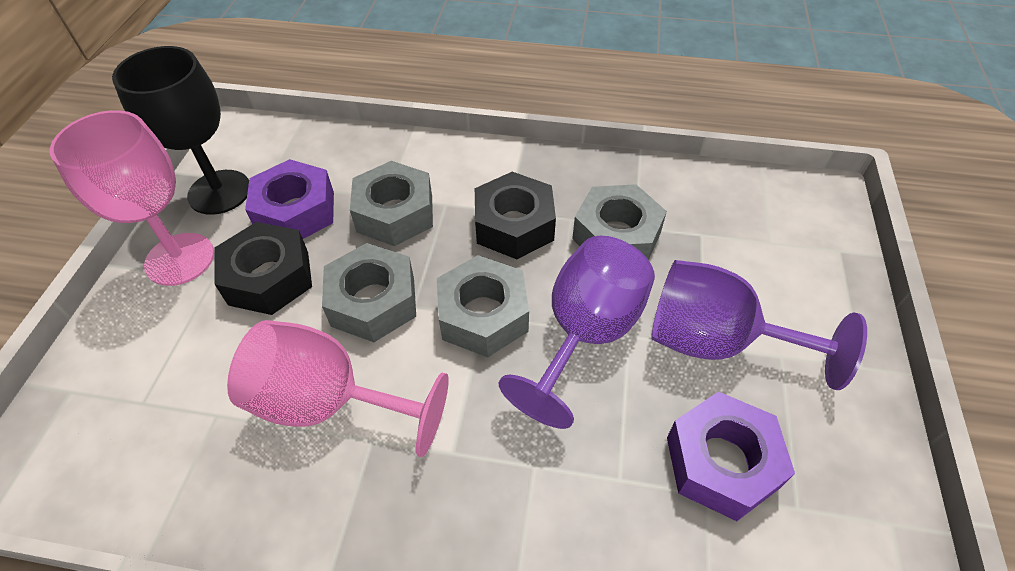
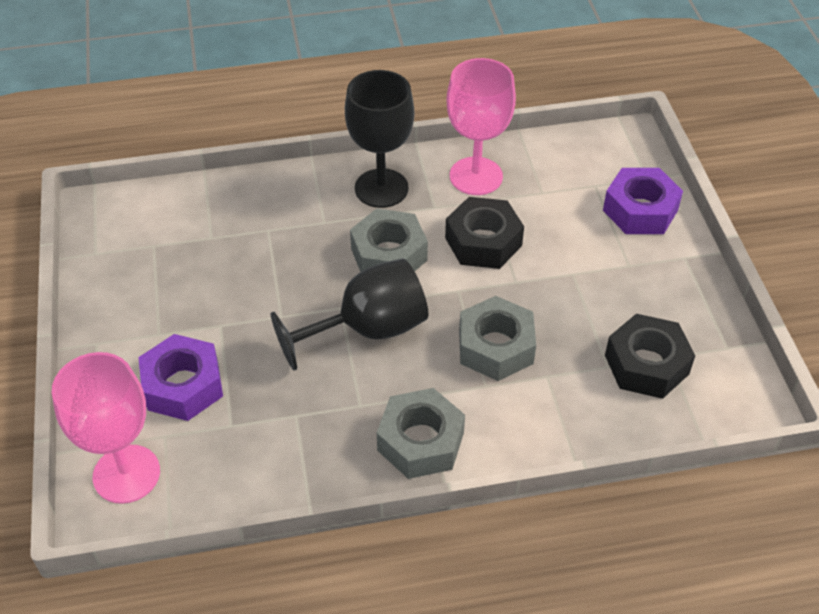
black goblet: [112,46,249,215] = 1 -> [271,258,428,371] [345,70,414,208] = 2
grey nut: [322,243,416,342] [350,161,433,246] [437,255,529,357] [572,184,667,260] = 4 -> [350,208,428,272] [377,388,465,479] [459,296,536,381] = 3
purple goblet: [499,236,655,429] [651,260,867,390] = 2 -> none = 0

